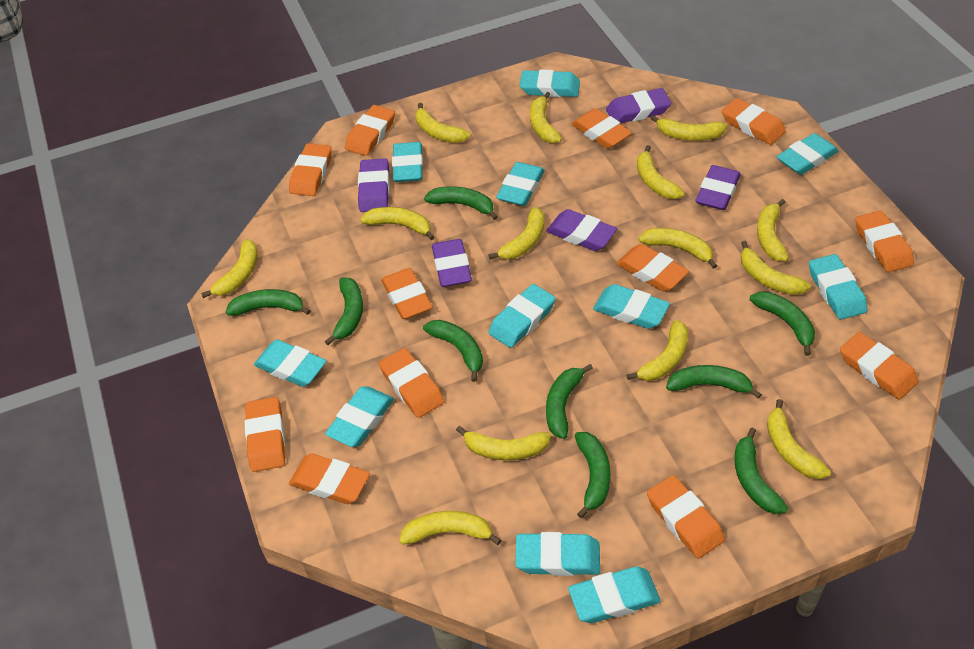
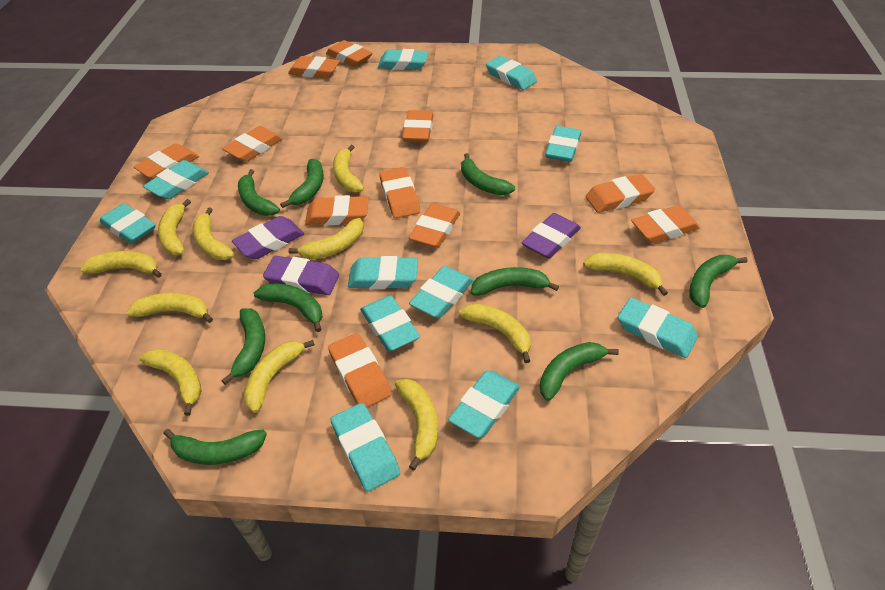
orange eraser: [245,397,285,472] [289,143,332,196] [289,454,370,504] [345,105,395,156] [379,348,445,418] [381,268,433,319] [571,108,632,149] [616,244,689,291] [647,475,725,559] [722,98,786,145] [840,332,919,400] [855,210,914,272] = 12 -> [134,143,199,179] [222,126,283,162] [288,56,340,79] [305,195,369,225] [326,40,372,67] [328,333,392,407] [379,167,420,218] [402,110,434,142] [409,203,460,248] [585,174,655,213] [631,205,700,243] = 11
purple eraser: [358,158,390,212] [432,239,472,287] [546,209,617,251] [606,88,671,123] [696,165,740,210] = 5 -> [232,216,304,259] [263,256,339,295] [522,213,581,259] = 3
yellow banana: [201,239,258,298] [360,207,435,240] [399,511,501,545] [415,103,470,143] [456,426,551,460] [489,207,544,259] [530,92,562,143] [627,320,688,381] [637,145,685,199] [638,228,717,269] [651,115,727,141] [741,241,811,295] [757,199,789,261] [767,399,831,479] = 14 -> [80,251,162,278] [127,293,213,323] [139,349,202,416] [158,199,191,255] [193,207,234,260] [244,340,315,413] [288,218,364,259] [333,145,364,193] [395,379,438,470] [459,303,531,363] [583,253,668,296] = 11

